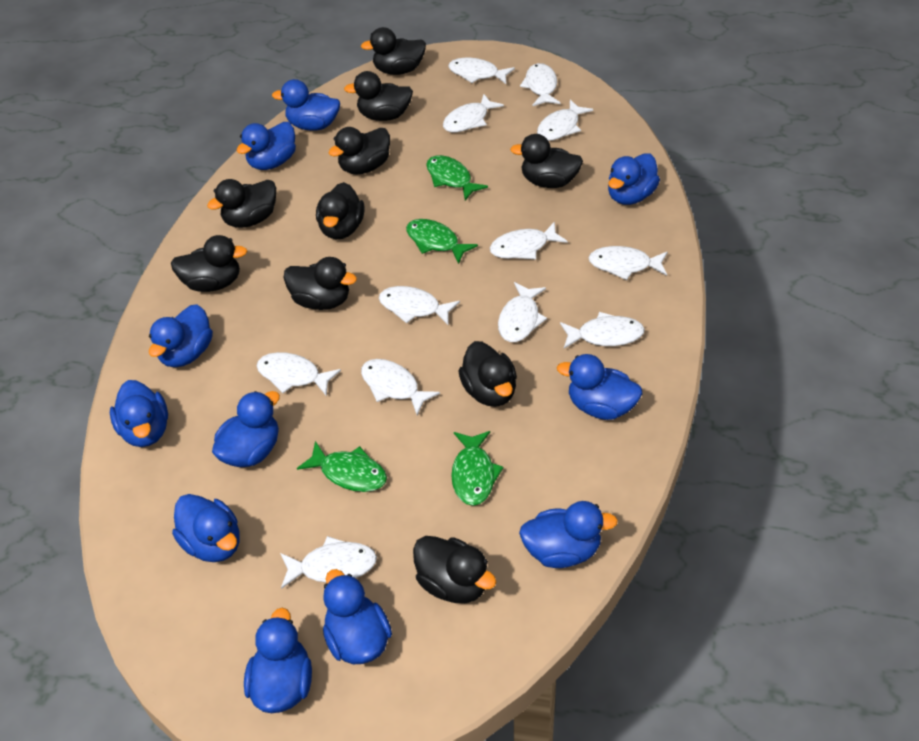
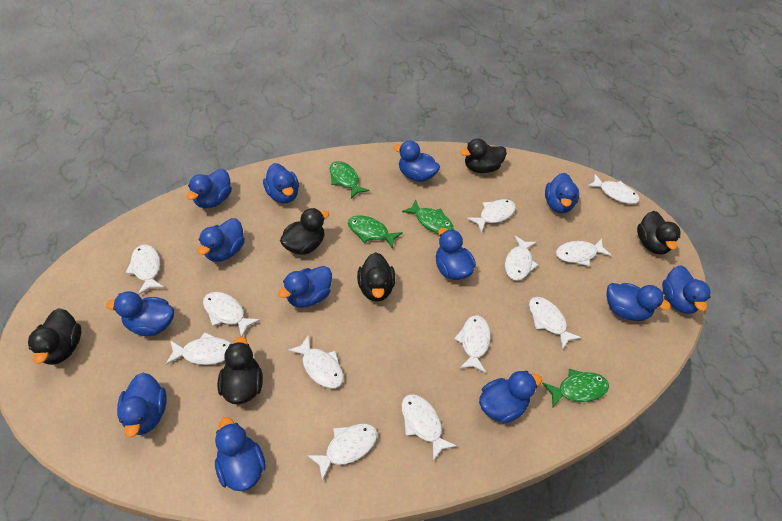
black duck: [171,235,247,292] [207,179,276,228] [283,257,357,310] [316,182,365,240] [328,127,390,175] [344,71,413,121] [361,27,426,75] [413,536,496,603] [458,341,517,407] [510,134,583,188] = 10 -> [28,308,81,365] [218,336,263,404] [280,208,329,255] [357,252,395,302] [460,138,507,173] [637,211,681,255] = 6
blue duck: [110,380,168,447] [149,304,213,367] [172,494,240,562] [212,391,280,467] [237,122,296,170] [244,608,312,713] [272,79,340,131] [323,569,392,664] [519,501,618,568] [557,354,642,420] [608,153,660,205] = 11 -> [106,291,174,336] [117,373,167,438] [187,169,232,208] [197,218,245,262] [215,417,266,491] [263,163,299,204] [278,266,332,308] [393,140,440,182] [436,228,476,280] [479,371,542,424] [545,173,579,213] [606,283,671,321] [662,265,710,314] = 13

